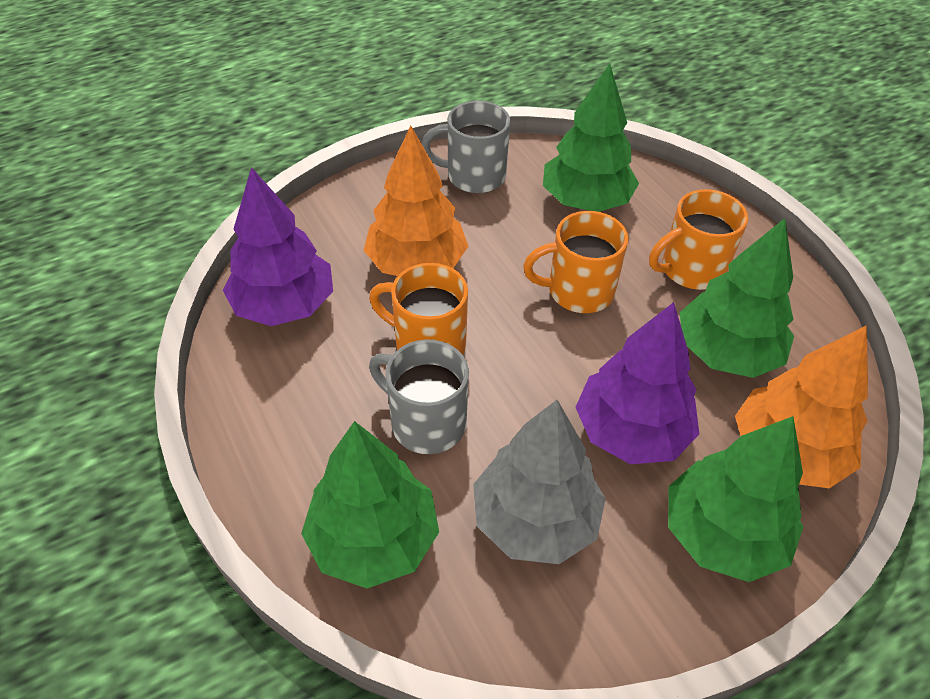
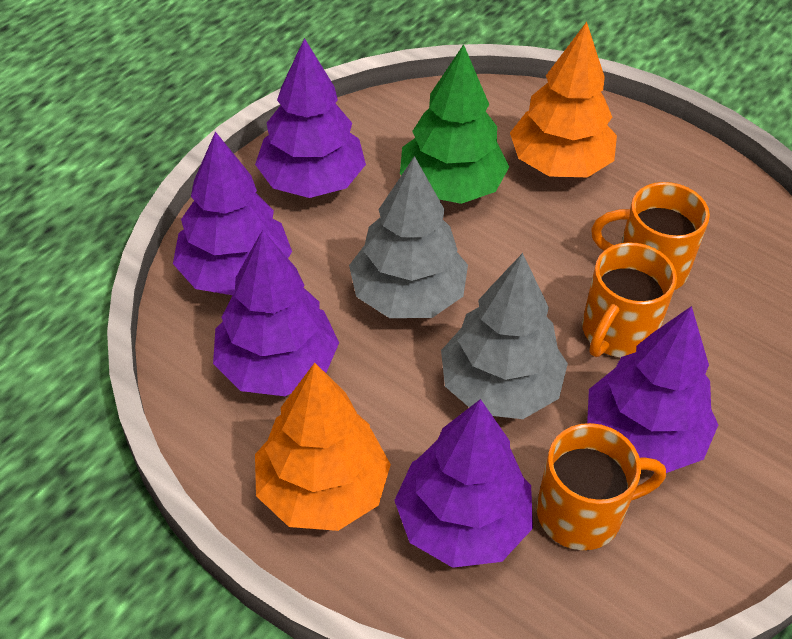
green tree: [301,421,439,589] [543,64,639,212] [668,416,803,582] [680,218,794,378] = 4 -> [400,44,509,204] = 1
grey mug: [369,340,469,454] [422,101,510,193] = 2 -> none = 0
grey tree: [473,400,606,564] = 1 -> [349,156,468,318] [441,253,568,419] = 2
purple tree: [223,167,333,326] [575,302,699,464] = 2 -> [173,132,292,295] [213,230,339,396] [255,38,366,198] [394,399,533,568] [587,306,718,473] = 5

